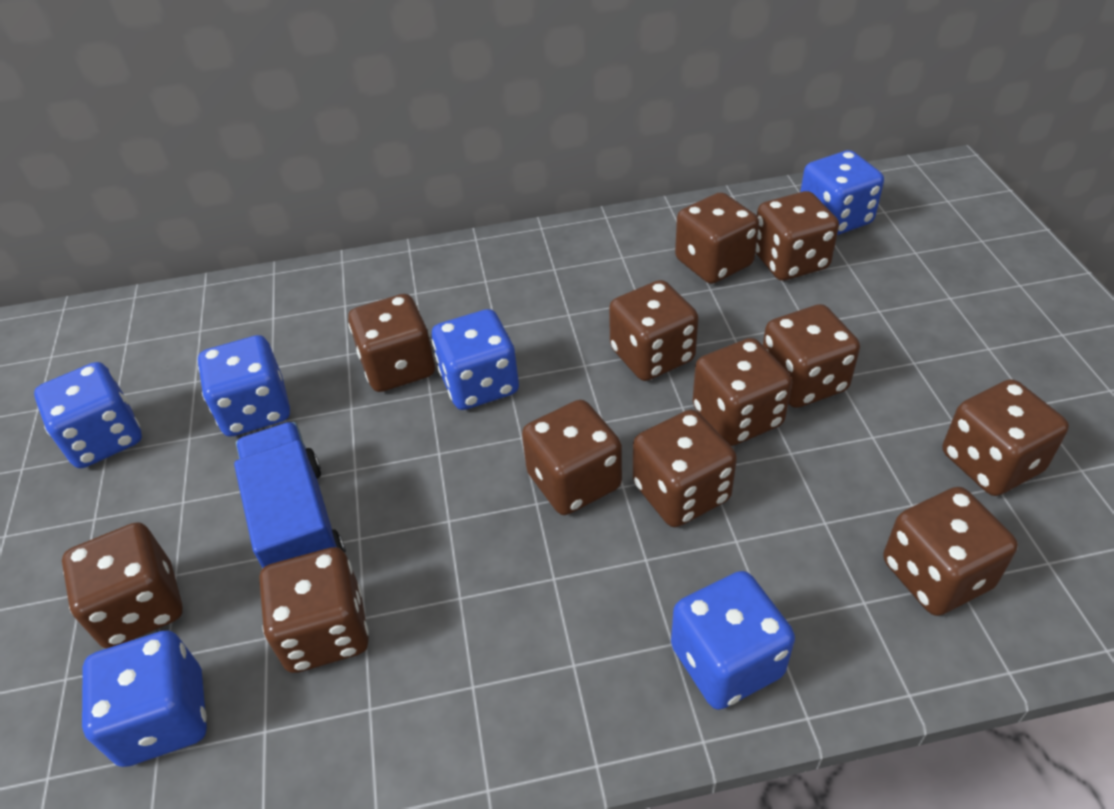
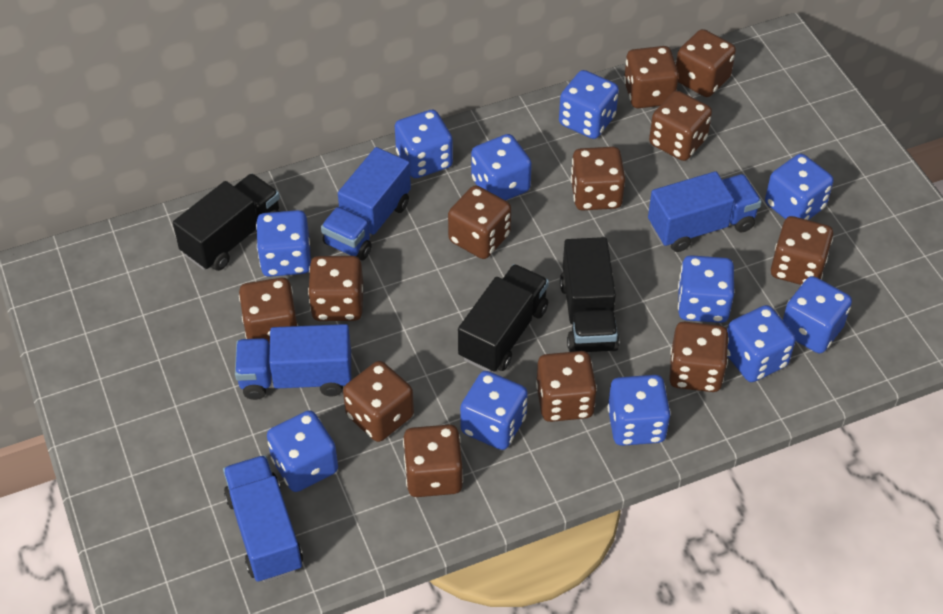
black truck: none = 0 -> [173,174,280,271] [458,264,549,372] [560,237,620,352] = 3
blue dice: [34,362,142,468] [82,630,207,767] [198,335,290,437] [432,309,519,410] [671,571,795,710] [800,150,884,235] = 6 -> [256,210,311,277] [267,410,338,492] [395,110,453,178] [460,371,528,450] [471,134,532,201] [559,70,619,139] [608,375,671,446] [678,255,734,323] [727,305,796,382] [765,154,834,220] [783,276,852,353] = 11
blue truck: [234,422,346,569] = 1 -> [223,455,303,583] [235,324,351,400] [321,147,411,260] [648,171,762,252] = 4

